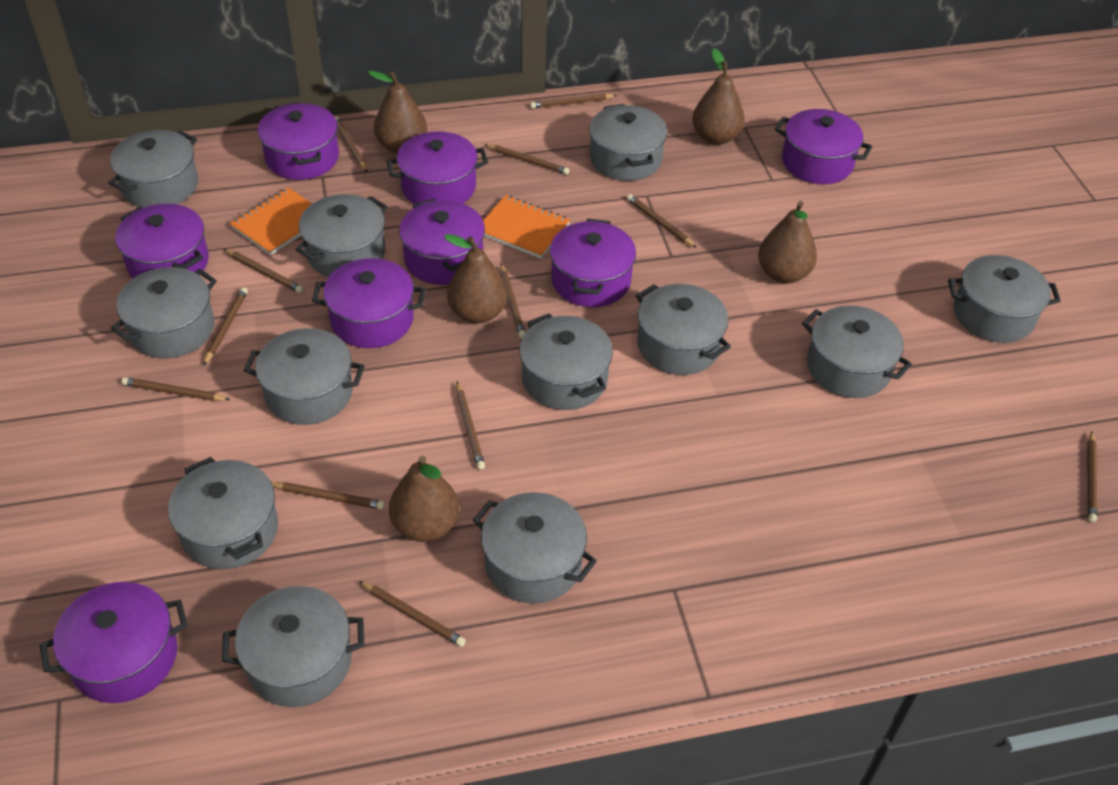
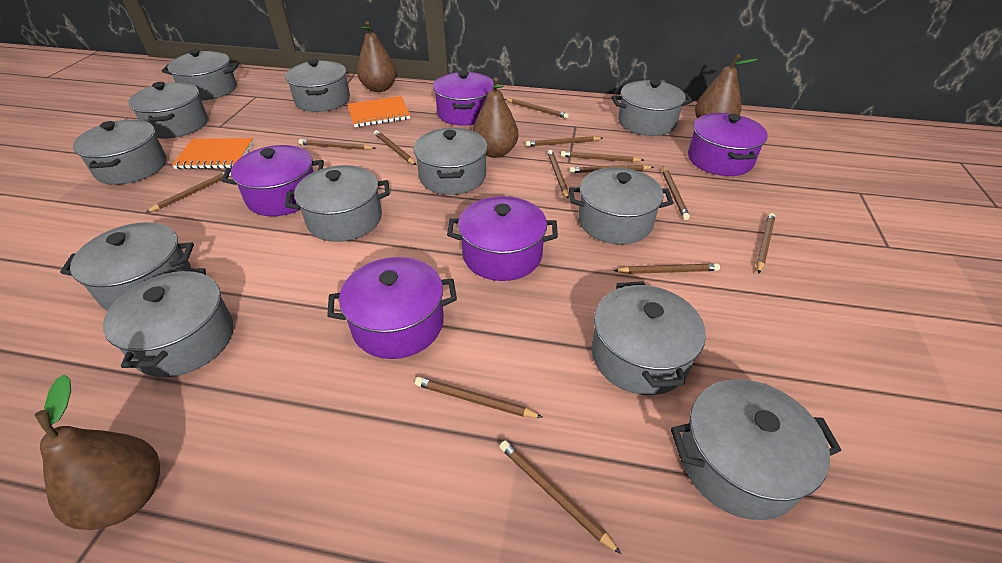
brown pear: [368,70,427,154] [389,456,459,542] [444,234,507,324] [692,48,745,145] [758,201,817,283] = 5 -> [35,375,160,530] [357,21,396,92] [472,77,519,158] [695,54,758,119] = 4
brown pencil: [122,377,230,401] [204,287,248,365] [224,249,303,293] [272,482,385,510] [335,117,367,172] [359,581,466,647] [456,382,485,470] [484,144,569,175] [500,264,525,338] [530,93,617,108] [627,194,697,248] [1087,431,1097,522] = 12 -> [145,172,231,213] [299,139,375,150] [374,130,416,165] [415,377,542,418] [500,440,621,554] [505,99,569,119] [526,136,603,147] [548,150,569,199] [561,151,644,162] [570,165,654,173] [613,263,720,274] [663,166,690,220] [757,213,775,274] = 13
purple pot: [40,582,188,703] [115,204,209,279] [257,102,339,180] [312,258,426,348] [386,131,488,204] [399,199,485,285] [550,219,636,307] [775,109,872,184] = 8 -> [222,145,324,216] [327,257,457,359] [433,71,494,126] [447,196,558,281] [688,113,768,176] = 5

